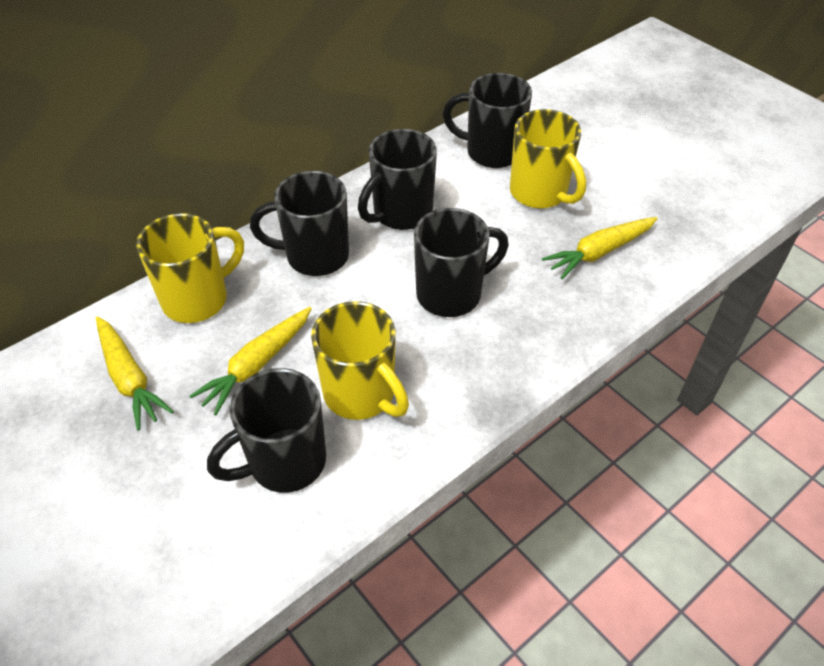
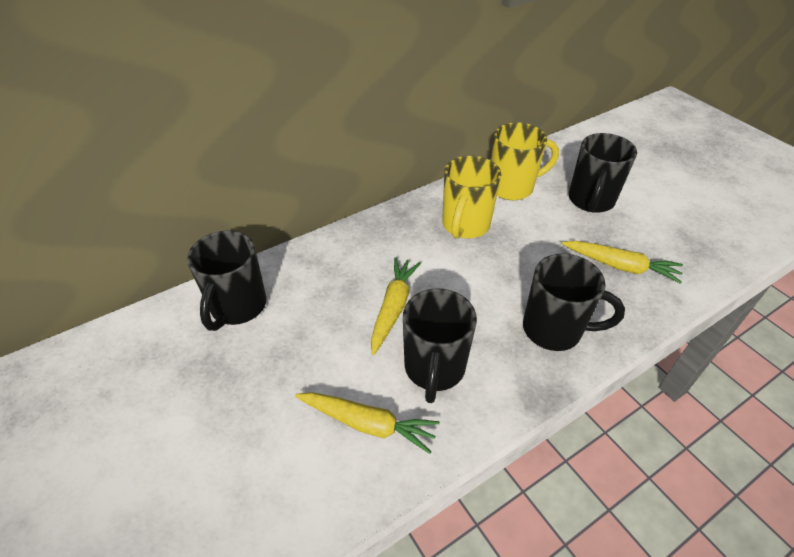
black mug: [207,368,326,493] [250,171,349,276] [358,129,437,230] [414,208,509,317] [443,73,532,168] = 5 -> [187,231,266,331] [403,288,477,403] [523,254,625,351] [569,133,637,213] = 4
yellow mug: [136,213,244,323] [311,301,409,420] [510,109,586,209] = 3 -> [442,156,501,239] [491,122,559,200] = 2

